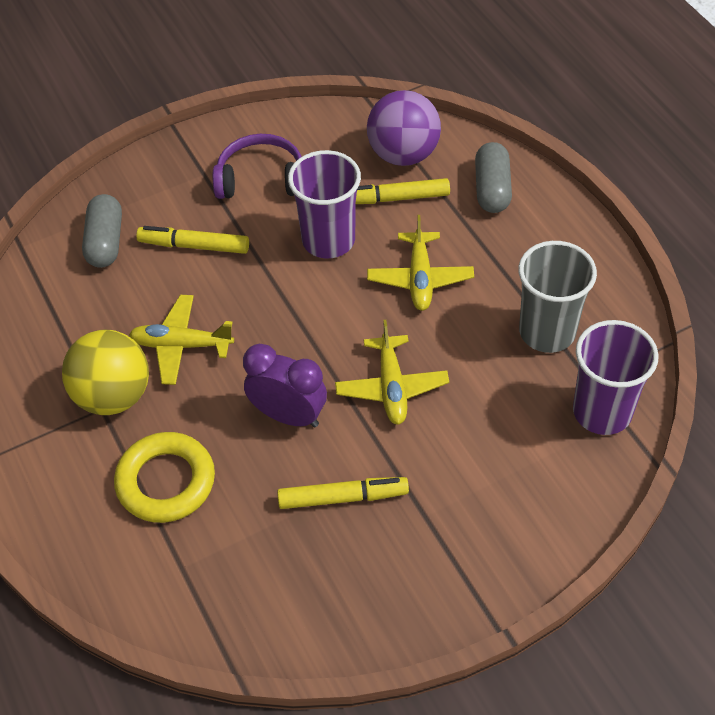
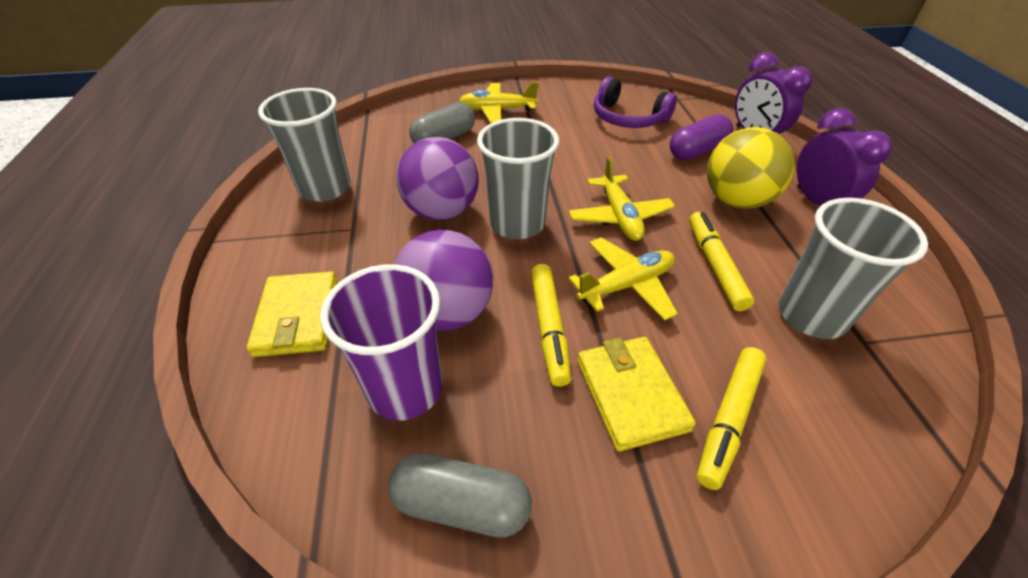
grey cup: [518,241,597,353] = 1 -> [258,88,351,202] [477,118,559,239] [779,198,928,339] = 3
purple ball: [367,90,441,166] = 1 -> [394,230,493,331] [396,137,479,220] = 2
purple capsule: none = 0 -> [670,114,733,160] = 1
purple clock: [243,344,327,427] = 1 -> [735,52,812,134] [797,108,893,206] = 2
purple cup: [288,150,361,258] [573,320,659,435] = 2 -> [320,264,442,421] = 1
yellow ring: [114,432,215,523] = 1 -> none = 0
yellow wallet: none = 0 -> [247,271,337,357] [577,337,696,452] = 2

